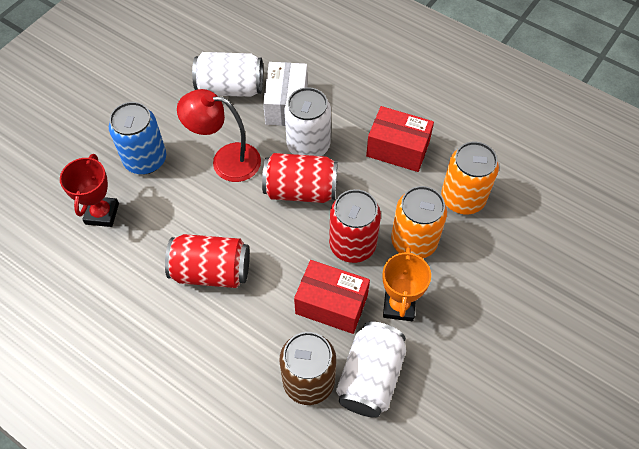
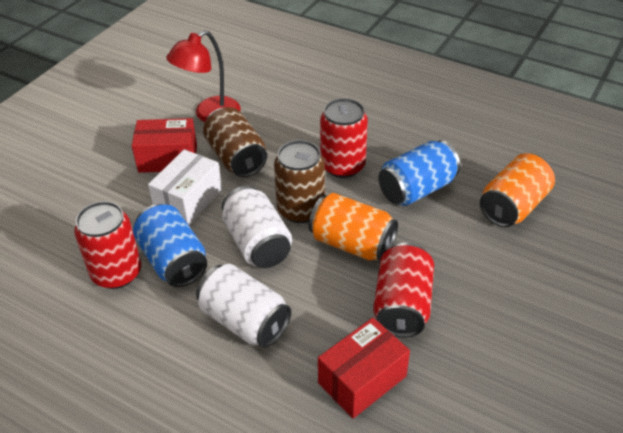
blue can: [109,102,166,174] = 1 -> [133,204,207,287] [378,140,460,206] = 2
brown can: [279,332,336,405] = 1 -> [203,107,267,177] [274,140,325,223] = 2
orange trophy: [383,246,431,321] = 1 -> none = 0
red trophy: [60,154,119,227] = 1 -> none = 0
white can: [192,52,263,97] [285,87,331,156] [336,322,406,418] = 3 -> [196,264,291,348] [222,186,292,268] = 2

